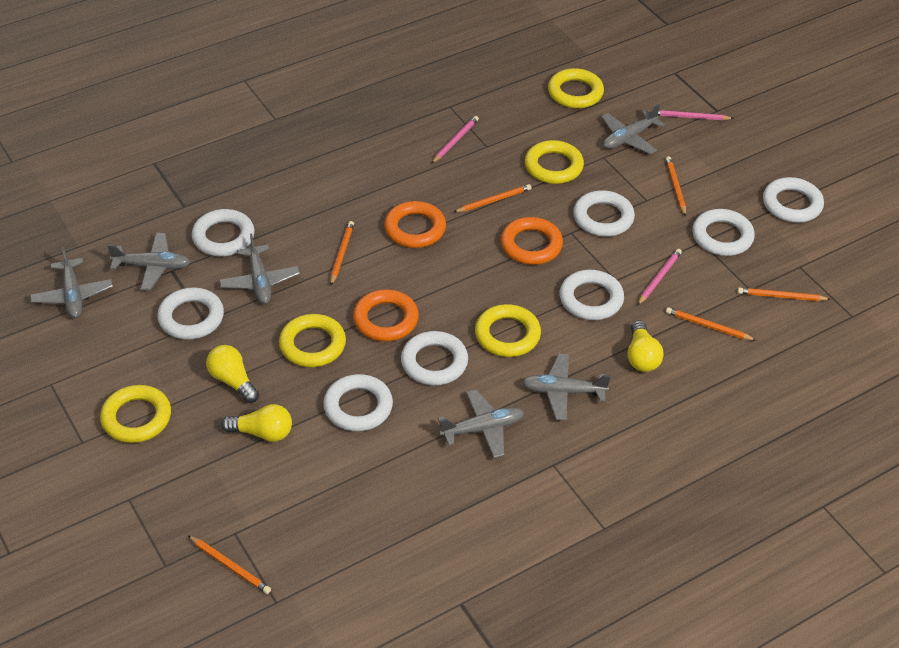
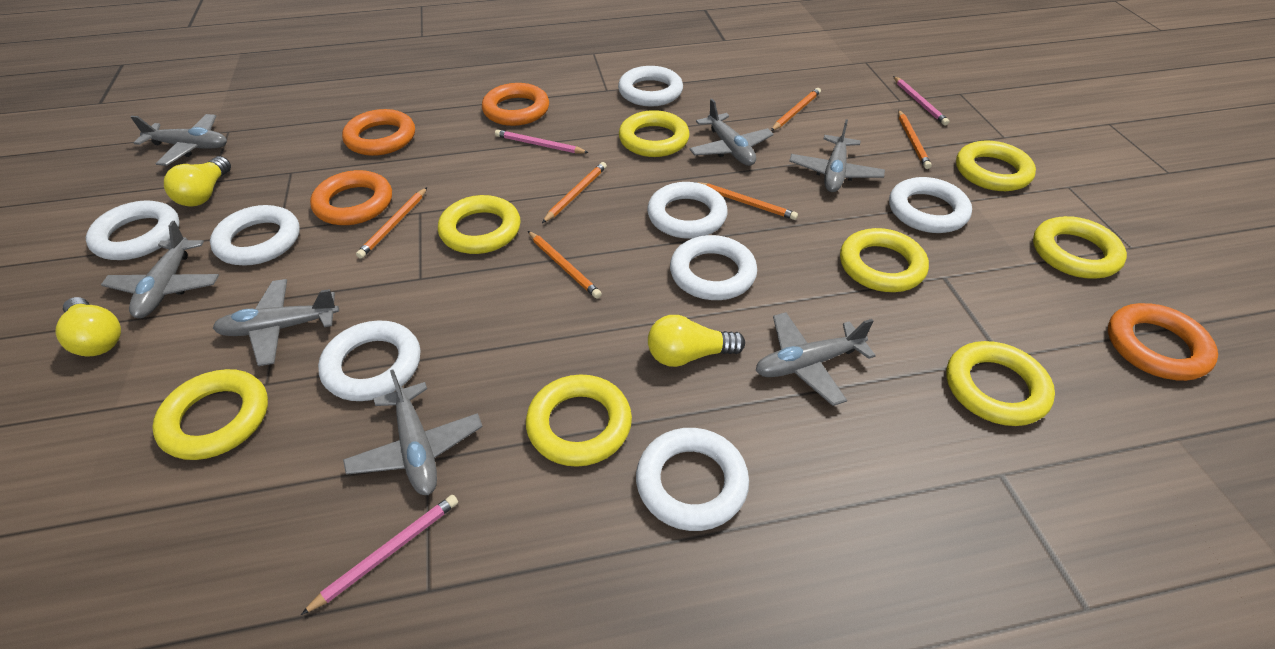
grey plane: [30,247,113,318] [107,233,190,290] [219,233,300,304] [438,389,524,458] [522,353,611,420] [601,104,665,154] = 6 -> [101,221,219,318] [131,114,227,166] [213,279,339,366] [343,370,483,495] [689,99,774,166] [756,312,876,406] [789,119,885,192] = 7
orange ring: [353,289,419,341] [384,201,446,248] [501,217,563,265] = 3 -> [310,170,392,225] [342,109,415,156] [482,83,549,126] [1108,303,1218,381] = 4
yellow ring: [100,385,171,443] [279,314,346,367] [475,304,541,357] [525,140,584,184] [548,68,604,108] = 5 -> [152,369,268,460] [438,195,521,254] [526,374,632,467] [619,110,690,157] [840,228,929,292] [947,341,1055,426] [956,140,1036,191] [1033,216,1127,279] = 8

